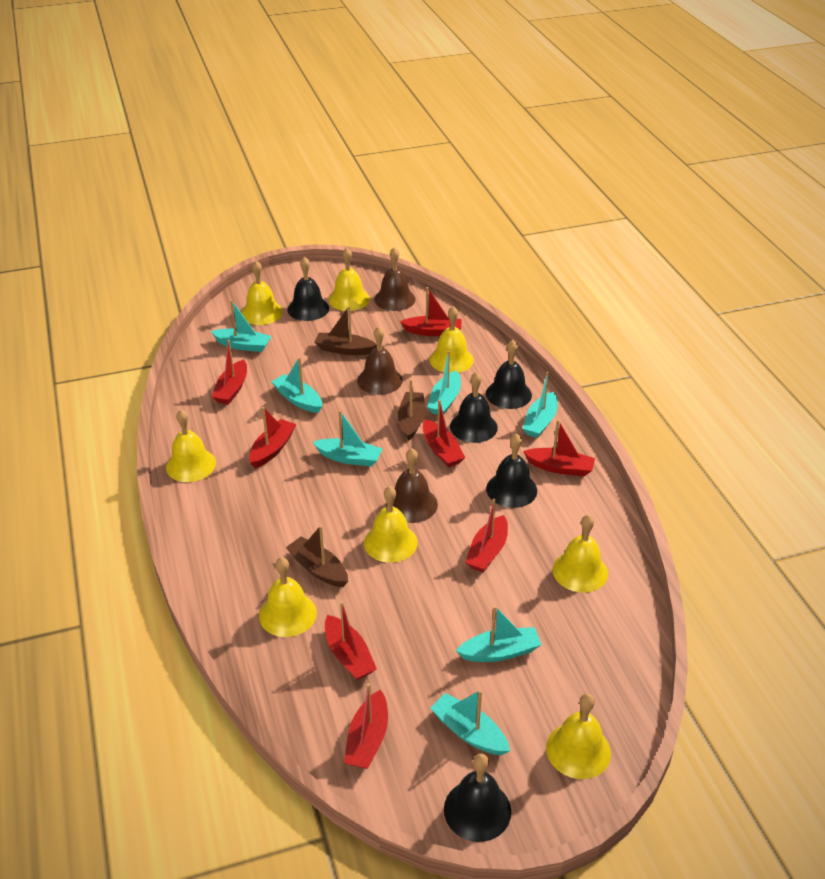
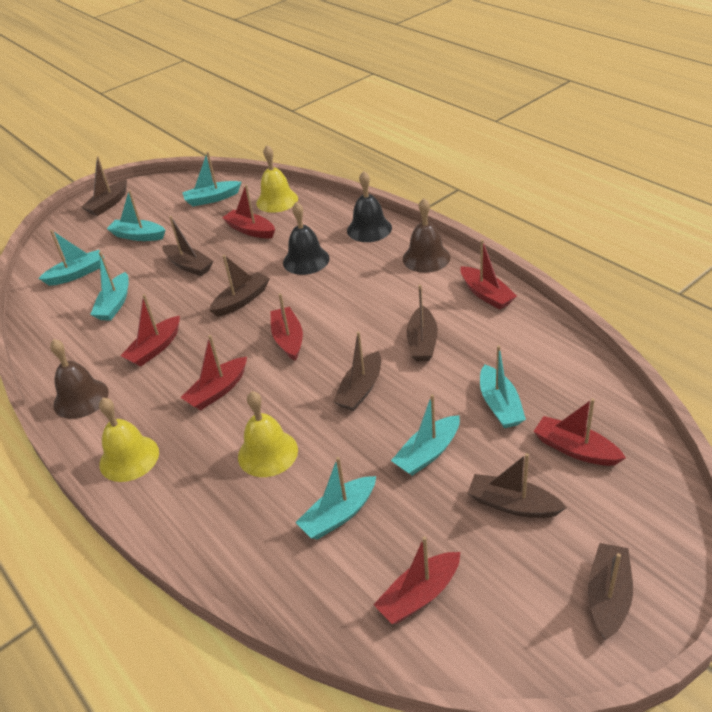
black bell: [288,256,329,321] [444,754,511,842] [450,372,498,443] [486,340,532,409] [486,434,537,508] = 5 -> [283,202,330,275] [347,171,392,242] = 2
brown bell: [357,326,403,395] [375,247,416,311] [386,448,438,523] = 3 -> [50,339,109,419] [403,198,451,273] = 2
brown boat: [286,525,348,587] [315,306,377,355] [398,379,425,441] = 3 -> [81,156,127,216] [163,216,213,276] [209,255,270,317] [333,332,381,411] [407,285,438,361] [468,453,567,518] [588,543,633,640] = 7
red boat: [212,340,247,405] [249,407,296,468] [325,601,377,680] [344,683,388,769] [400,287,462,336] [423,400,465,468] [465,498,508,572] [523,420,595,476] = 8 -> [120,294,180,367] [180,335,247,410] [222,185,275,238] [270,293,303,361] [373,536,460,624] [461,239,517,310] [533,398,626,466] = 7
yellow bell: [166,409,216,482] [241,261,283,325] [259,557,317,637] [329,247,370,311] [364,486,418,563] [430,306,474,373] [546,693,611,779] [553,515,608,592] = 8 -> [99,398,159,482] [238,391,298,477] [256,145,298,213] = 3

